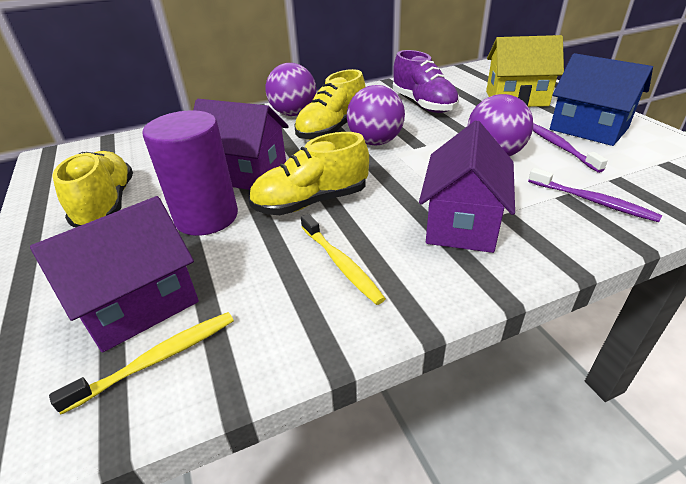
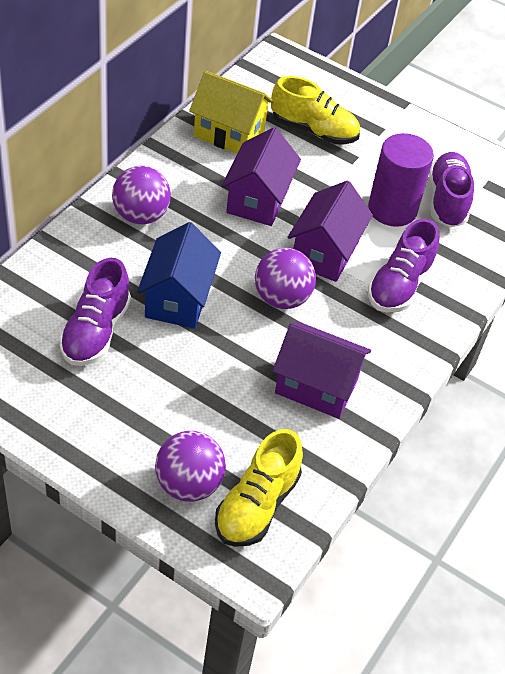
purple shoe: [393,50,459,113] = 1 -> [59,258,131,366] [368,219,439,313] [429,152,474,227] = 3
purple toothbrush: [528,168,662,222] [533,123,608,173] = 2 -> none = 0
yellow shoe: [52,151,133,227] [248,132,369,215] [294,69,365,140] = 3 -> [215,429,303,547] [271,76,360,144] = 2
yellow toothbrush: [49,312,234,415] [301,214,386,305] = 2 -> none = 0

